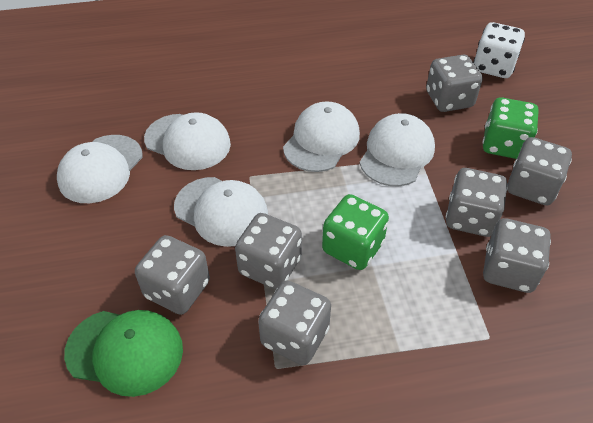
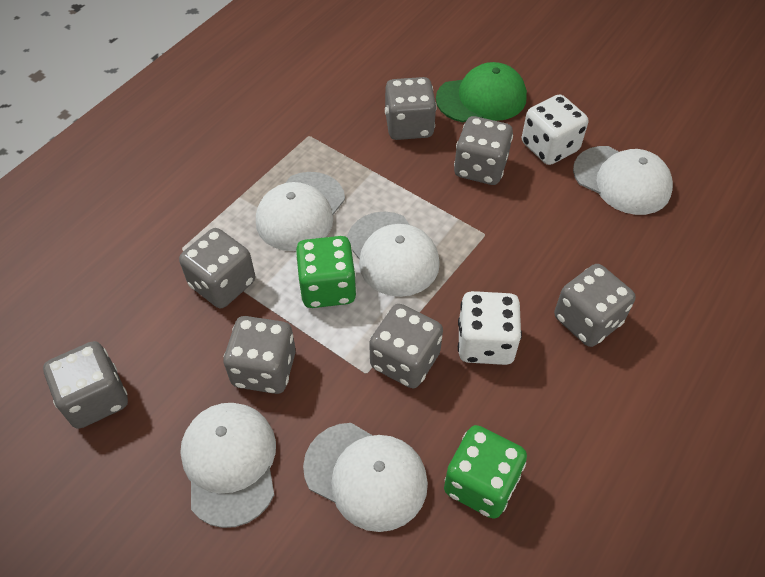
white dice: [473,22,525,78] = 1 -> [458,291,522,365] [522,94,588,165] = 2

